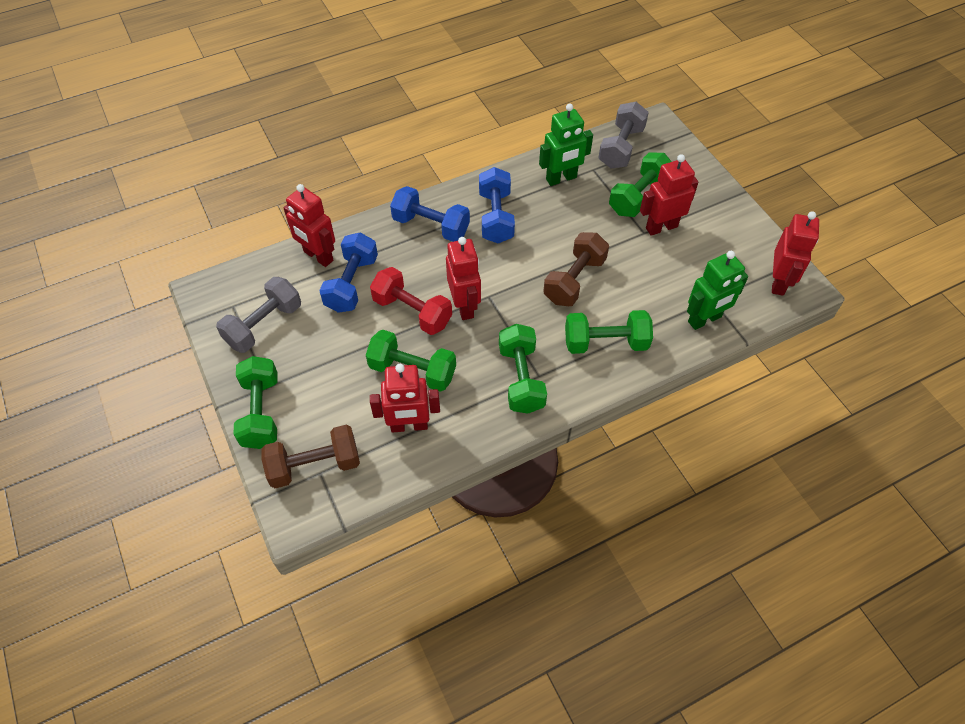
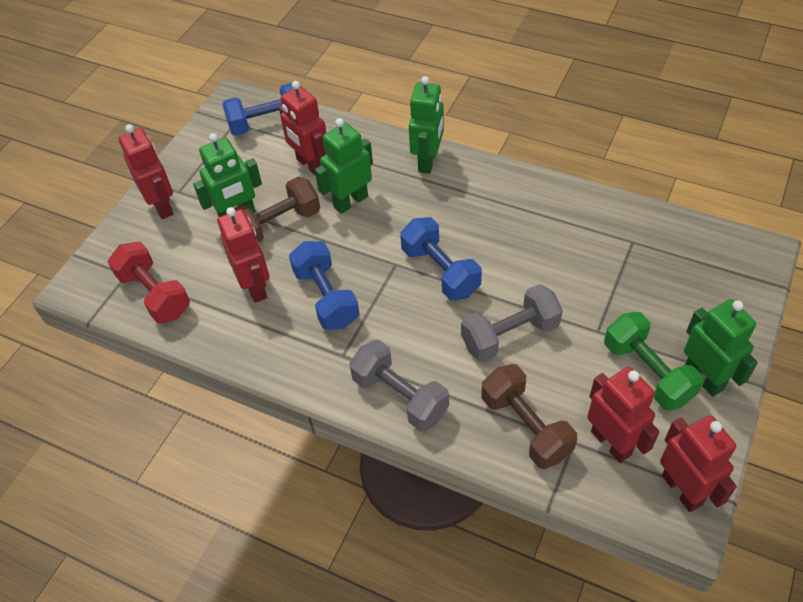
green dumbbell: [233,356,277,449] [366,330,456,392] [499,324,547,414] [565,310,653,354] [609,152,672,217] = 5 -> [604,312,704,411] = 1
green robot: [539,104,593,186] [687,251,748,330] = 2 -> [193,133,262,217] [315,118,373,214] [409,76,444,174] [684,299,758,397] = 4

